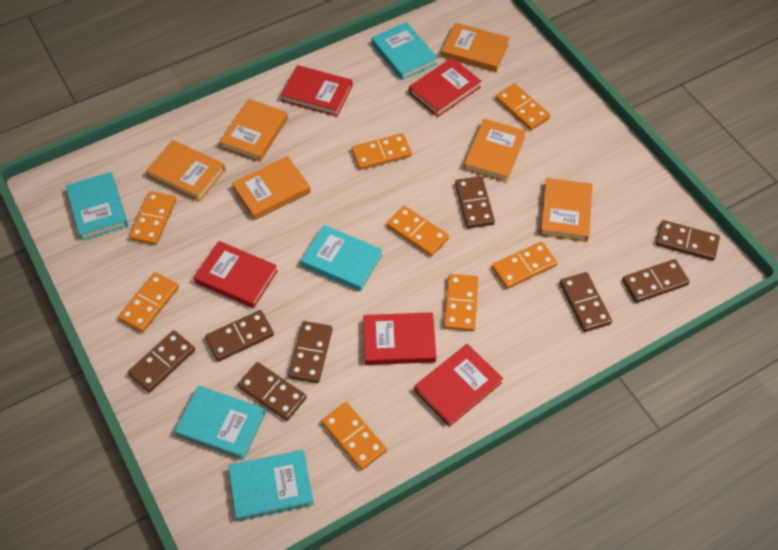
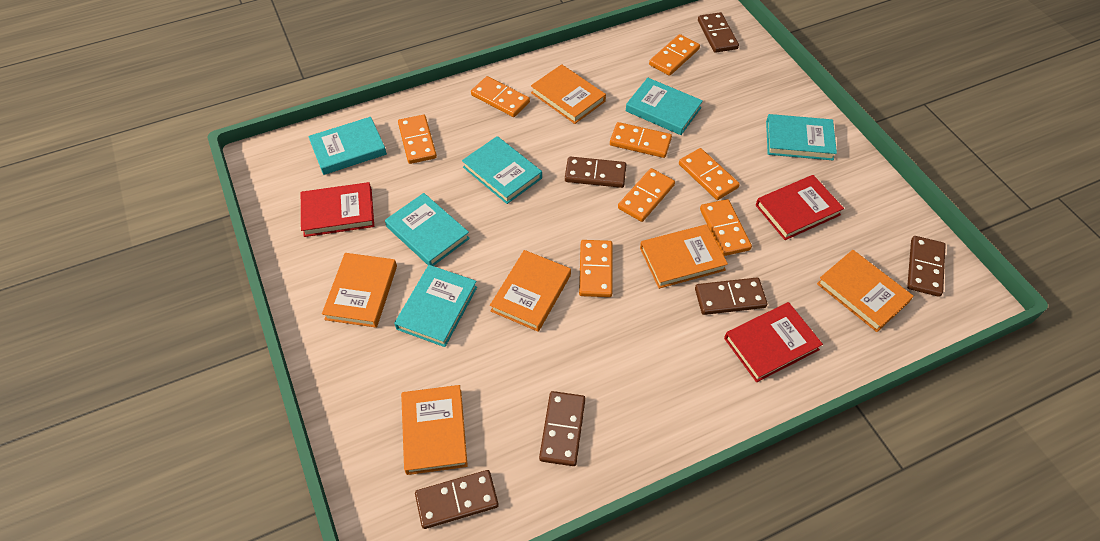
brown domino: [128,330,195,393] [205,310,274,362] [238,362,307,421] [288,321,332,383] [455,176,495,228] [560,272,612,332] [622,259,690,303] [656,220,720,261] = 8 -> [415,470,499,529] [539,391,586,466] [565,157,626,188] [695,278,768,315] [698,12,739,53] [907,236,946,297] = 6
red book: [194,241,278,308] [281,65,353,117] [363,312,436,365] [409,58,481,117] [414,344,503,427] = 5 -> [301,182,374,237] [724,302,823,382] [756,175,844,240] = 3
turquoise book: [66,172,128,240] [175,386,266,460] [228,450,314,521] [301,225,382,292] [372,22,438,80] = 5 -> [308,117,387,175] [385,193,470,266] [394,265,477,347] [462,136,542,204] [626,78,703,135] [766,114,837,160] = 6

